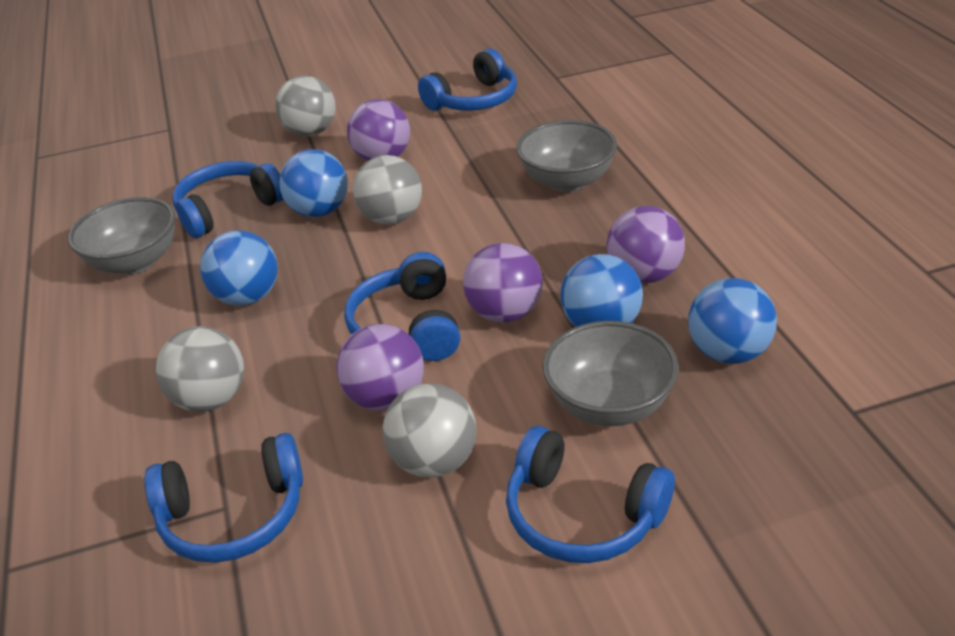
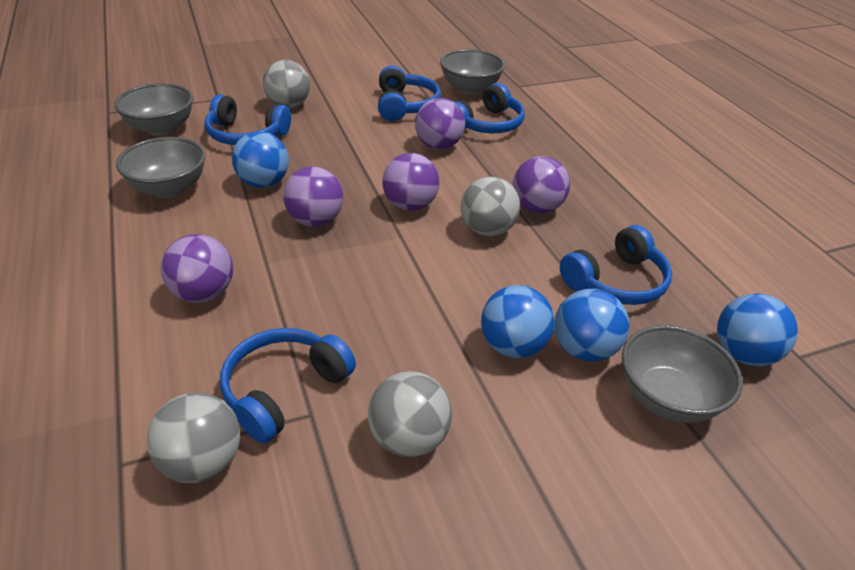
grey bowl: [68,197,176,275] [516,120,617,192] [542,321,678,426] = 3 -> [114,83,193,136] [116,137,206,198] [440,49,505,94] [622,325,743,423] = 4
purple ball: [337,324,424,411] [347,99,410,161] [463,243,543,323] [606,206,685,283] = 4 -> [160,234,233,303] [283,166,343,226] [382,153,439,211] [415,98,465,150] [513,156,570,213] = 5

